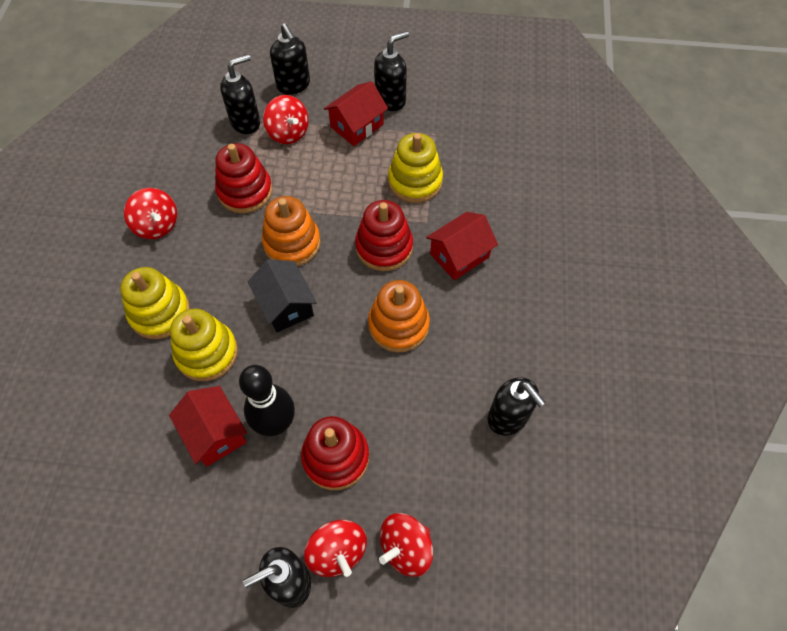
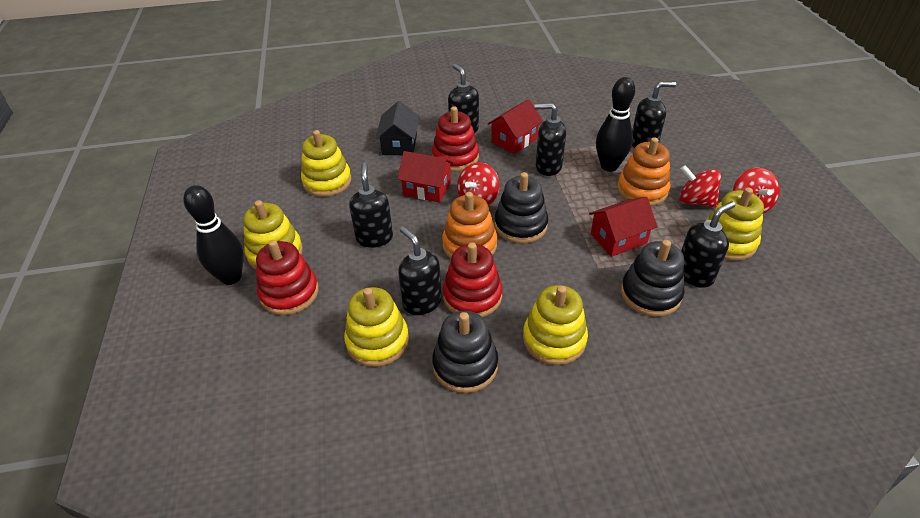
black bowling pin: [239,365,295,436] = 1 -> [183,185,244,285] [596,77,635,172] = 2
black soap dispenser: [220,54,260,134] [243,547,311,608] [270,23,310,95] [374,31,409,111] [488,377,546,435] = 5 -> [349,163,393,248] [398,226,442,315] [448,64,479,133] [535,103,566,176] [632,82,676,148] [681,201,735,288] = 6
black stacking toy: none = 0 -> [432,311,498,393] [494,172,548,244] [621,240,684,317] = 3
red spinning top: [124,188,177,239] [263,95,309,144] [304,520,367,577] [379,513,433,577] = 4 -> [457,162,499,206] [679,165,721,208] [733,168,780,213] = 3
yellow stacking toy: [120,267,190,339] [170,309,238,381] [388,133,443,203] = 3 -> [243,200,303,270] [301,130,351,197] [344,287,409,367] [523,285,588,365] [704,187,764,261] = 5

